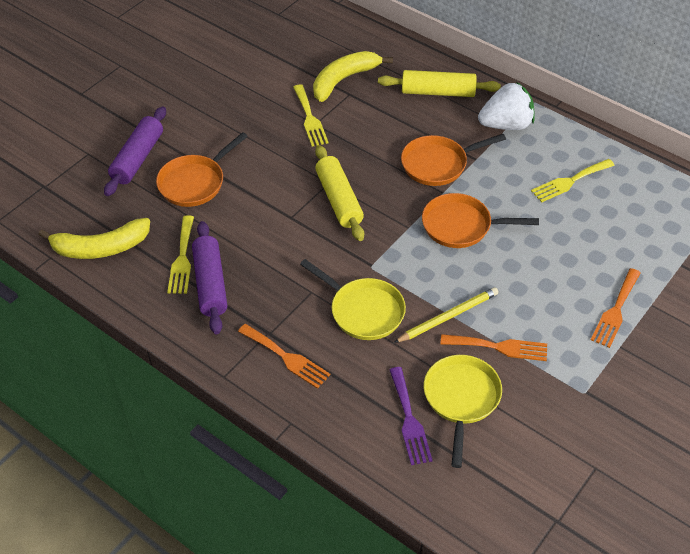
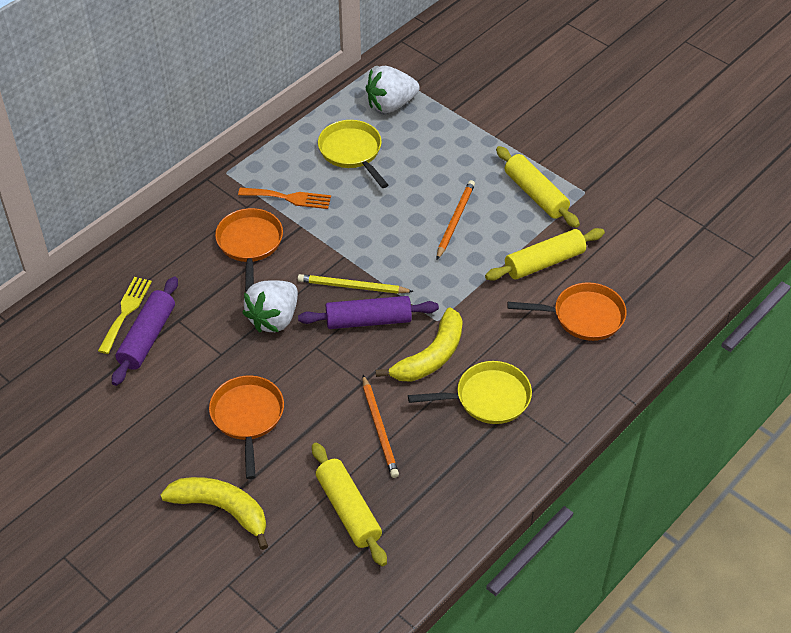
orange fork: [238,324,330,389] [440,334,547,361] [591,268,641,348] = 3 -> [238,188,331,209] = 1
orange pencil: none = 0 -> [362,375,399,478] [437,180,475,259] = 2
purple fork: [389,367,433,465] = 1 -> none = 0
white strawberry: [478,82,534,130] = 1 -> [242,280,298,333] [366,66,420,113] = 2
yellow fork: [167,216,194,294] [293,84,329,147] [531,159,615,203] = 3 -> [98,277,152,354] = 1
yellow rolling pin: [315,145,364,241] [378,70,501,97] = 2 -> [312,443,387,566] [485,228,605,281] [496,146,580,228] = 3

